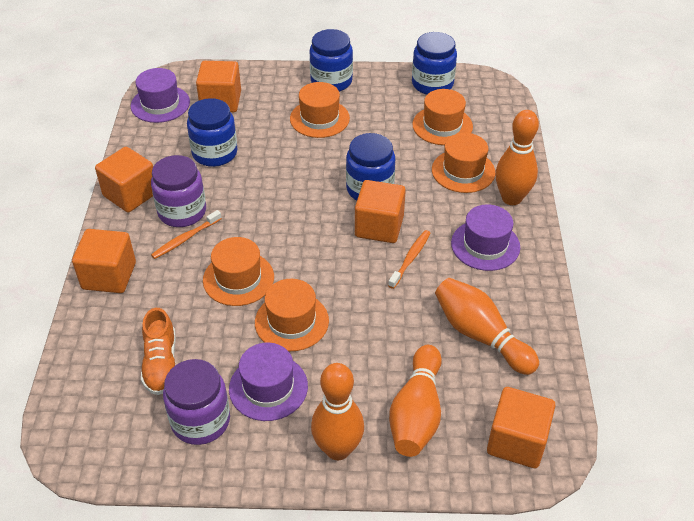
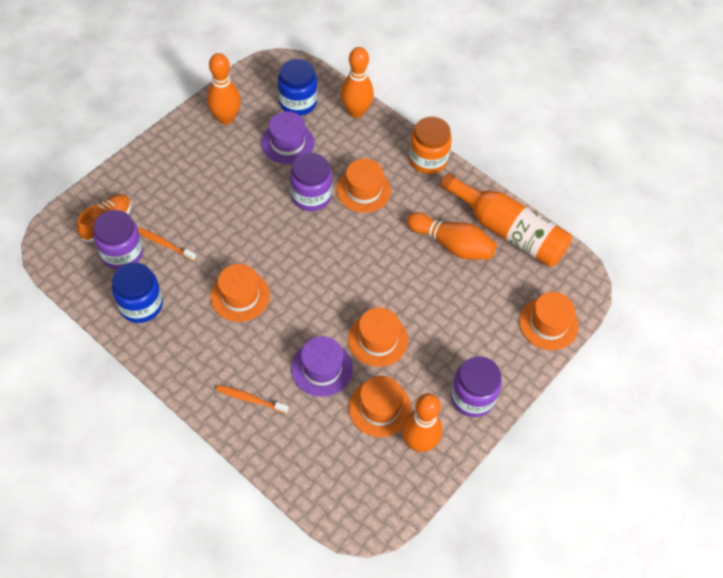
blue jar: [187,98,237,167] [310,29,353,92] [346,133,395,200] [412,32,457,95] = 4 -> [112,262,163,323] [278,59,317,116] = 2
orange bottle: none = 0 -> [440,173,572,267] = 1
orange cube: [72,229,136,293] [95,147,153,212] [196,61,241,112] [355,180,406,243] [487,387,556,468] = 5 -> none = 0
orange jar: none = 0 -> [409,117,452,174] = 1
purple hat: [131,68,190,123] [229,343,308,421] [451,204,520,271] = 3 -> [261,112,315,164] [291,336,353,397] = 2
purple jar: [151,155,206,227] [163,359,230,445] = 2 -> [93,210,143,270] [290,153,332,211] [451,356,502,417] = 3

